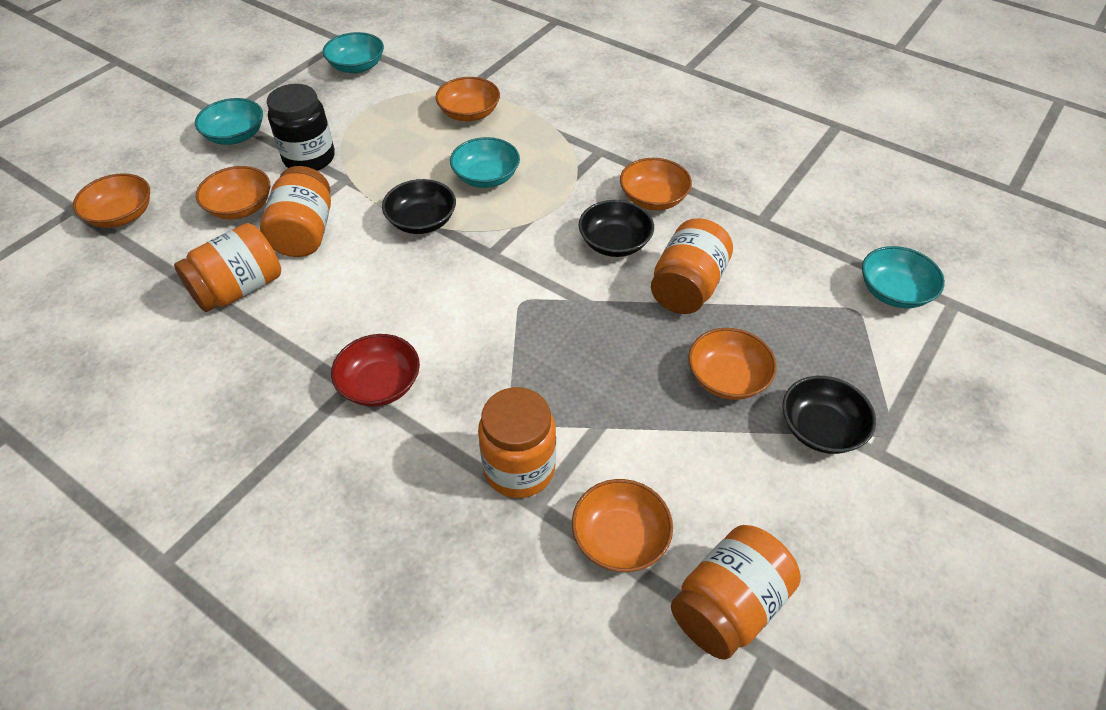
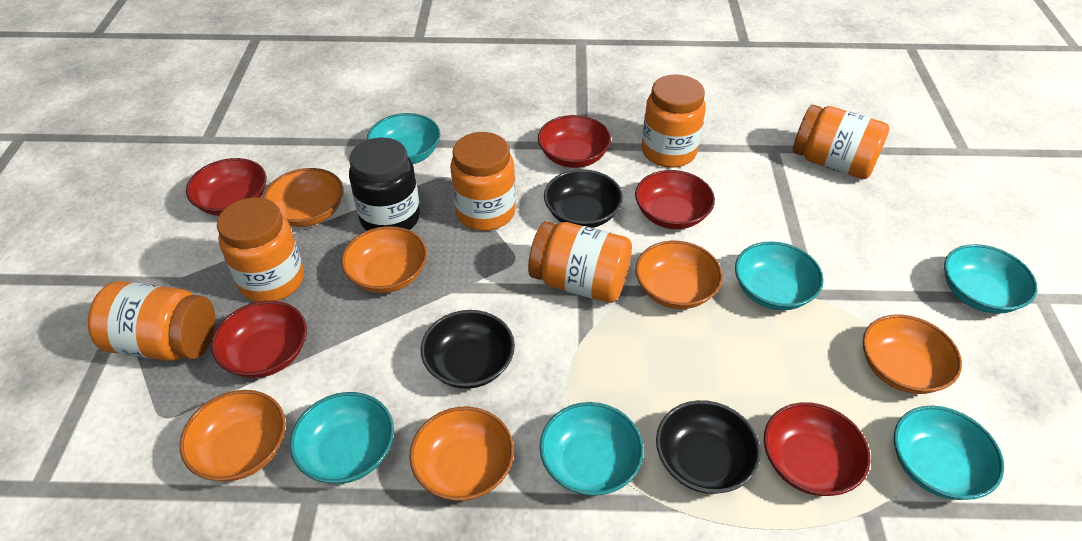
orange jar: [174,223,281,312] [260,166,331,257] [478,387,556,498] [651,218,733,314] [671,525,801,660] = 5 -> [88,281,215,361] [217,197,304,302] [450,132,516,231] [528,221,632,303] [642,74,706,168] [793,105,890,179] = 6
red bowl: [331,334,420,407] = 1 -> [186,158,267,216] [211,301,307,378] [538,115,611,168] [635,170,715,229] [764,402,871,496] = 5
turquoise bowl: [195,98,263,145] [323,32,384,73] [450,137,520,188] [862,246,945,308] = 4 -> [290,392,394,484] [367,113,440,164] [540,402,644,496] [735,241,824,310] [894,406,1004,500] [944,244,1037,314] = 6

